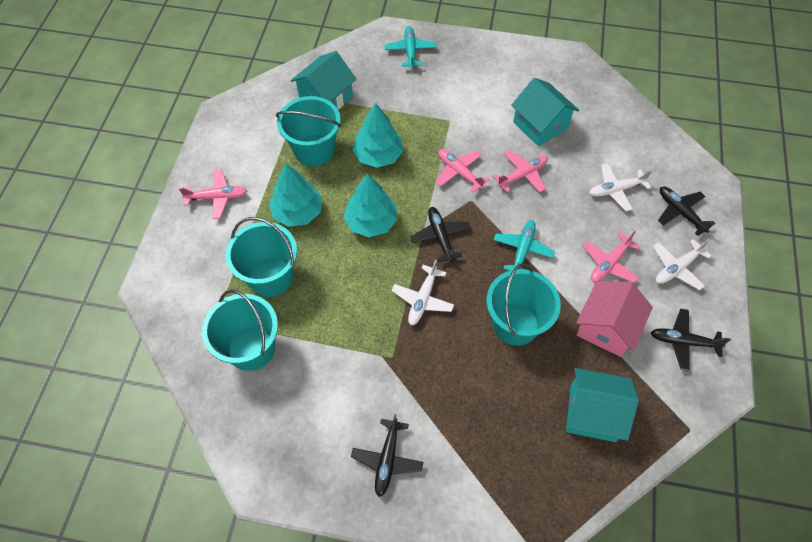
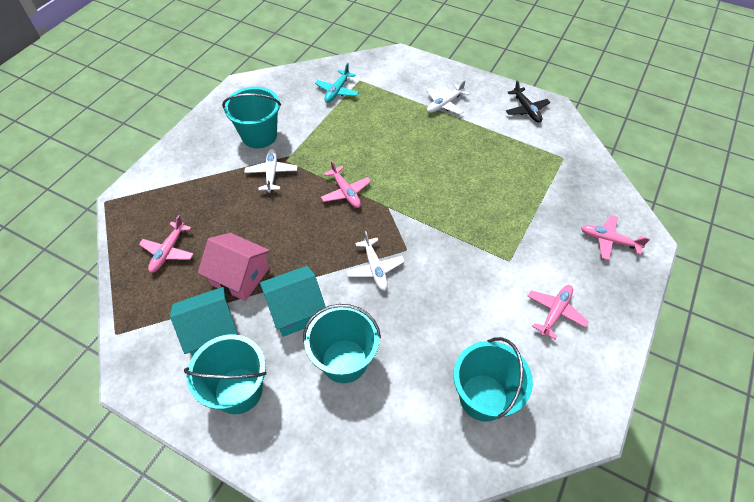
black plane: [351,414,423,497] [410,207,470,262] [651,309,731,371] [658,187,715,236] = 4 -> [506,80,550,123] = 1
turquoise house: [291,51,356,110] [511,78,579,146] [566,368,639,442] = 3 -> [170,287,238,356] [260,266,326,337] = 2
turquoise plane: [385,26,436,69] [493,220,555,271] = 2 -> [315,63,359,103] = 1
turquoise tree: [269,163,322,227] [344,174,398,237] [352,103,403,168] = 3 -> none = 0

